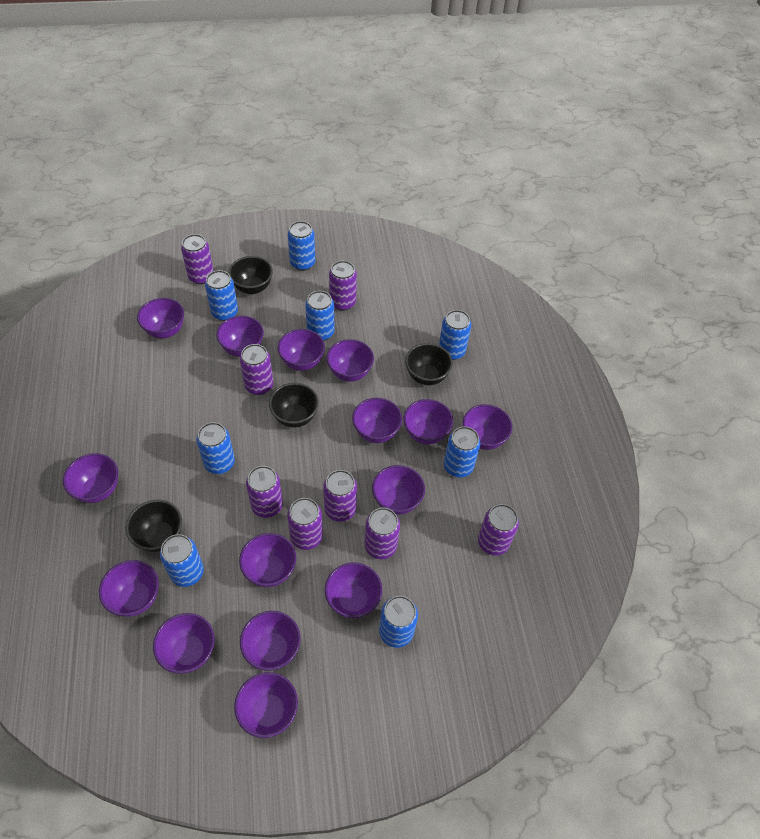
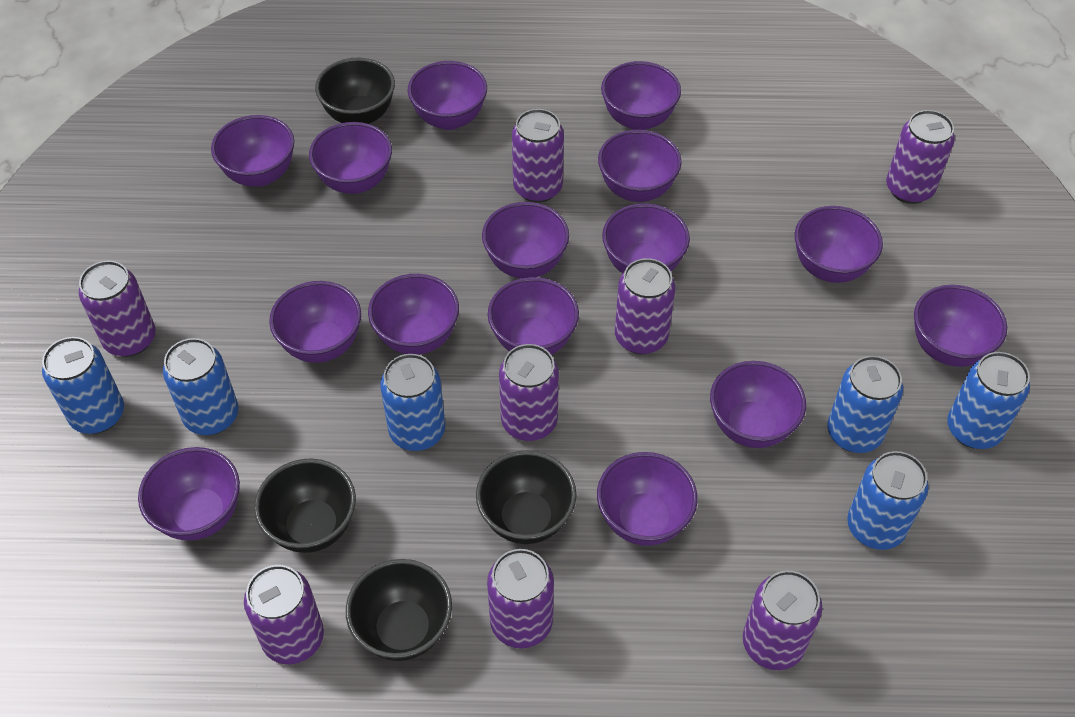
blue can: [160,534,204,587] [196,422,235,474] [205,270,238,321] [288,221,315,271] [305,291,334,341] [379,596,418,648] [439,310,471,360] [444,426,480,477] = 8 -> [42,337,124,434] [163,338,238,435] [380,354,445,451] [827,356,903,453] [847,451,929,550] [947,352,1030,449] = 6

